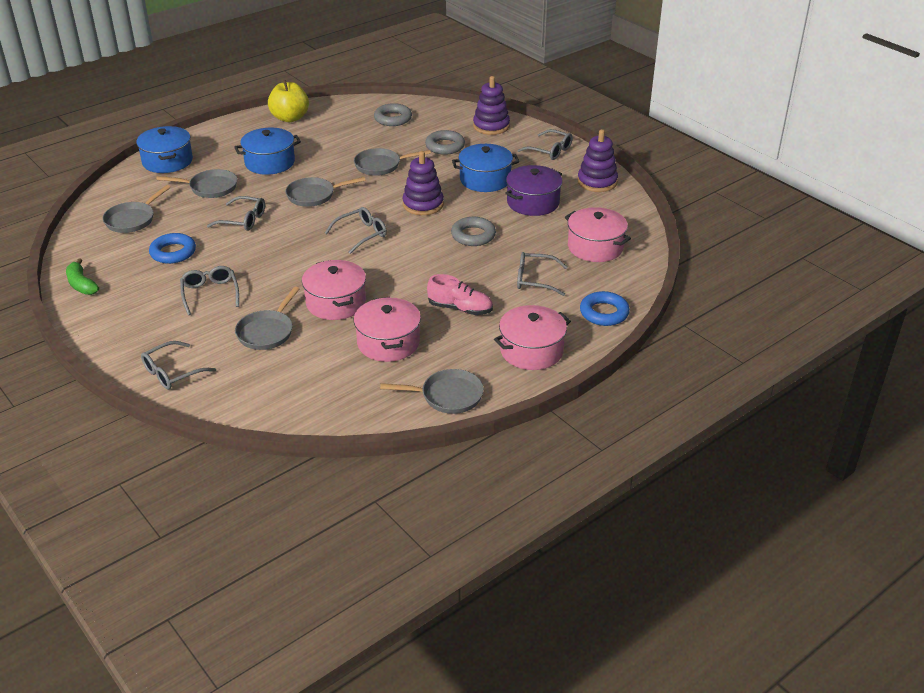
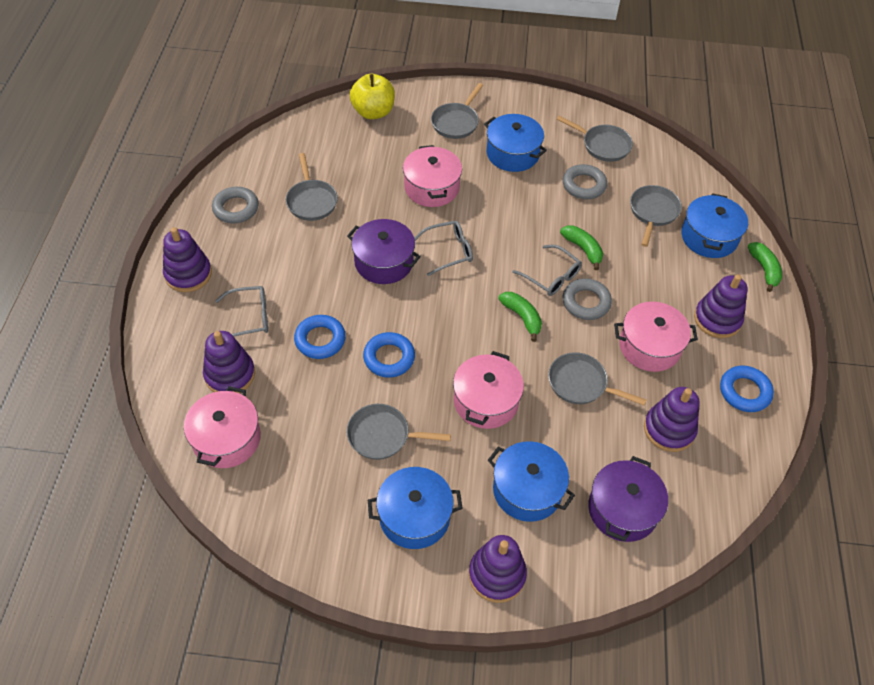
blue pot: [136,126,193,173] [234,128,301,175] [452,144,519,192] = 3 -> [368,467,463,549] [484,114,547,172] [488,441,575,522] [681,193,748,258] = 4
blue ring: [149,233,196,264] [580,291,630,326] = 2 -> [294,315,346,359] [363,332,415,378] [720,366,774,412] = 3
green banana: [66,258,99,295] = 1 -> [498,292,542,342] [560,225,603,270] [748,242,782,292] = 3
grey glasses: [141,341,216,390] [180,266,239,315] [207,196,265,231] [325,207,387,254] [517,252,568,296] [518,129,573,160] = 6 -> [215,286,268,337] [415,221,473,276] [512,245,582,296] = 3
pink shoe: [427,274,493,315] = 1 -> none = 0
purple pot: [505,165,563,216] = 1 -> [347,219,421,284] [588,456,668,542] = 2
purple stacking toy: [402,151,444,215] [473,76,510,135] [578,129,618,192] = 3 -> [163,227,212,292] [203,331,255,393] [469,535,527,603] [644,387,699,452] [694,274,748,338] = 5

